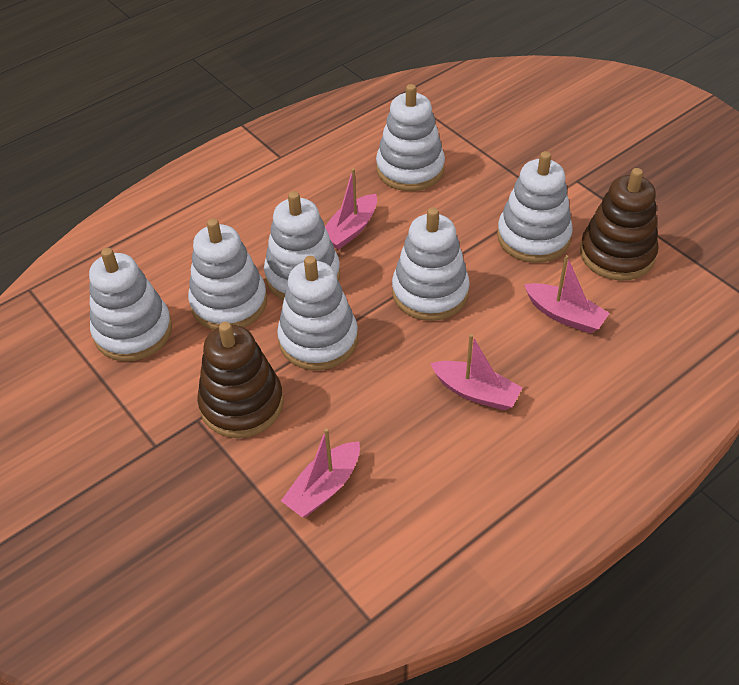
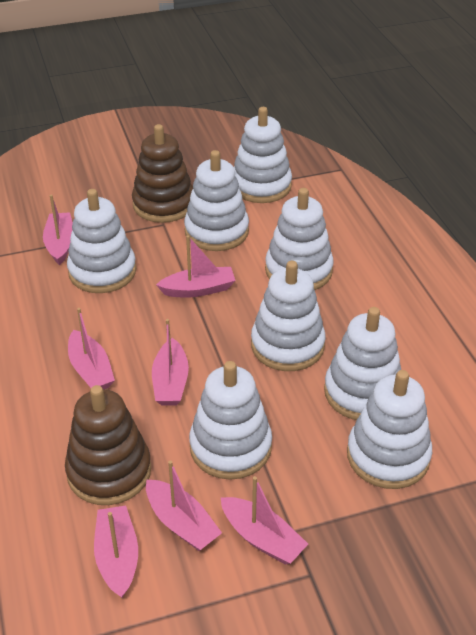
pink boat: [281,428,360,517] [325,168,377,249] [430,334,523,410] [524,255,610,333] = 4 -> [43,195,73,265] [68,308,115,389] [94,505,138,598] [146,461,222,551] [152,319,189,406] [156,235,236,298] [221,476,308,565] = 7
white stacking toy: [89,248,172,361] [188,218,267,330] [264,191,340,300] [277,256,358,370] [376,84,445,191] [392,207,470,321] [497,151,573,263] = 7 -> [67,189,136,293] [184,150,249,251] [189,361,272,480] [234,107,292,203] [251,261,326,371] [265,188,334,290] [324,307,401,420] [347,370,432,489] = 8

